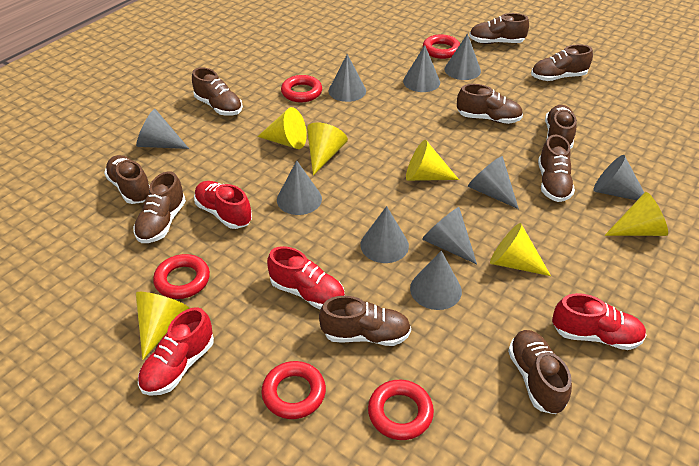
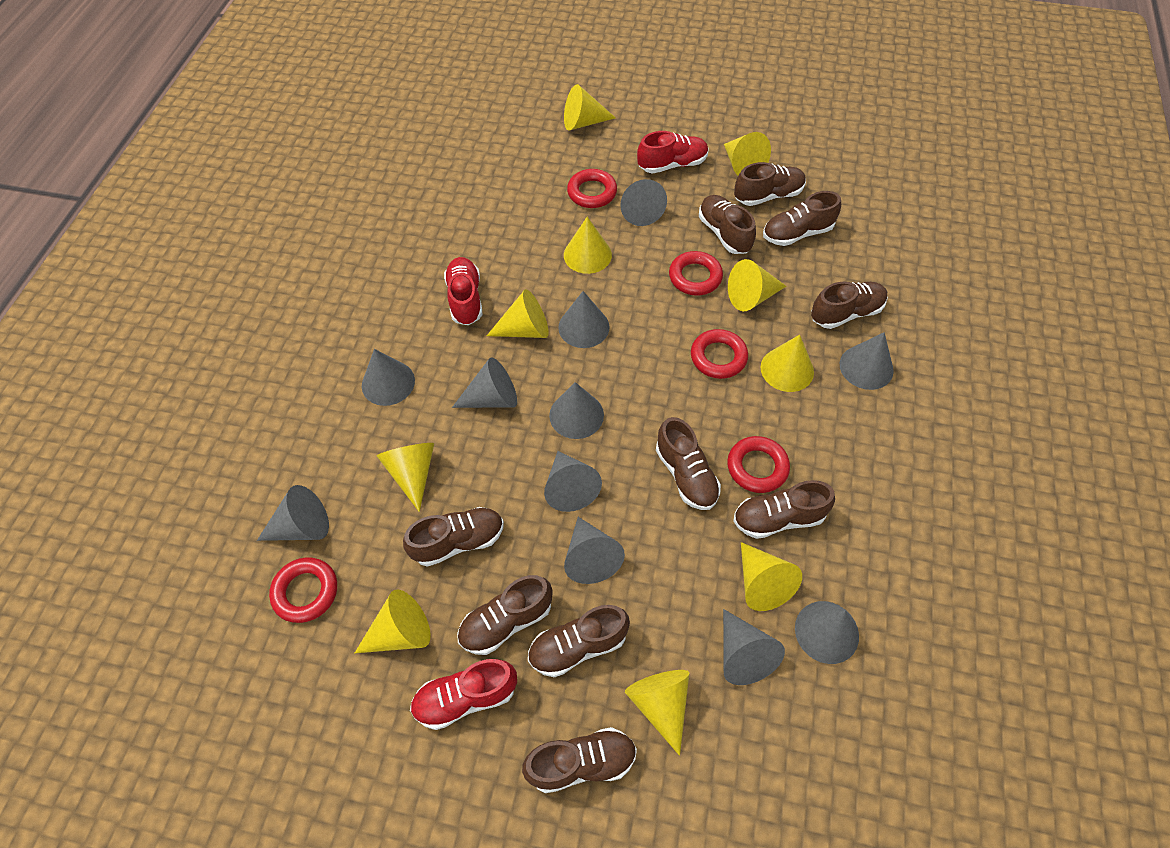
grey cone: [136,109,189,149] [277,160,322,215] [329,54,366,102] [360,206,409,263] [403,45,440,92] [410,251,462,310] [422,207,477,264] [444,34,481,80] [468,156,519,209] [593,155,644,200] = 10 -> [257,485,329,541] [362,349,415,406] [452,357,517,408] [544,451,602,512] [549,382,604,439] [558,291,610,348] [564,517,625,584] [620,179,667,226] [723,609,785,685] [795,601,859,664] [840,332,894,390] = 11
red shoe: [138,307,214,396] [194,181,252,229] [267,246,345,310] [552,293,646,350] = 4 -> [410,659,517,730] [444,257,482,325] [637,131,709,173] = 3
yellow cone: [136,292,190,360] [257,107,307,149] [307,122,348,175] [406,140,459,181] [490,223,551,276] [605,192,668,236] = 6 -> [355,590,431,653] [377,443,434,512] [487,289,549,338] [564,84,616,131] [564,217,612,274] [625,670,689,756] [724,132,771,176] [728,259,786,311] [741,542,802,611] [761,335,814,392] = 10

